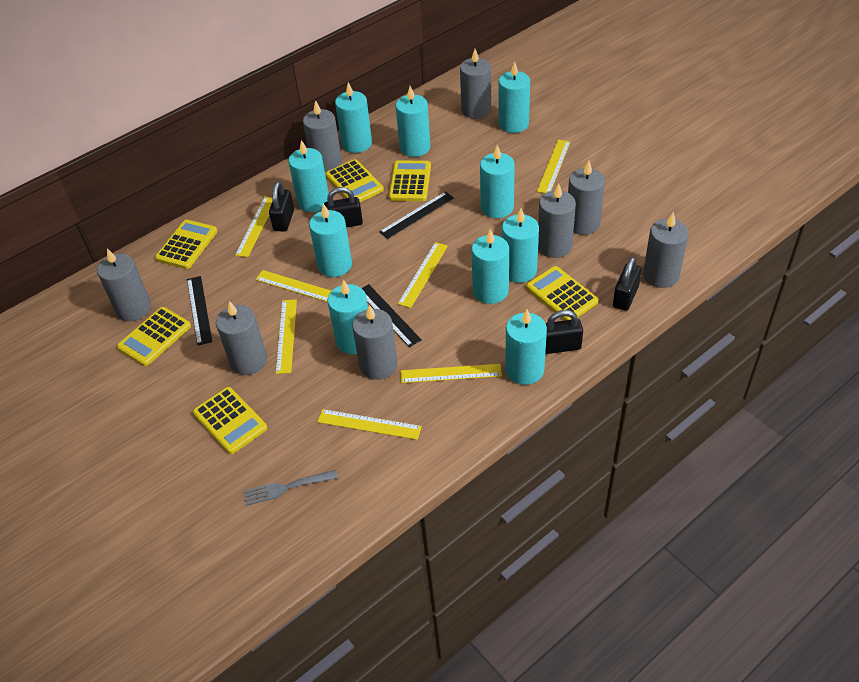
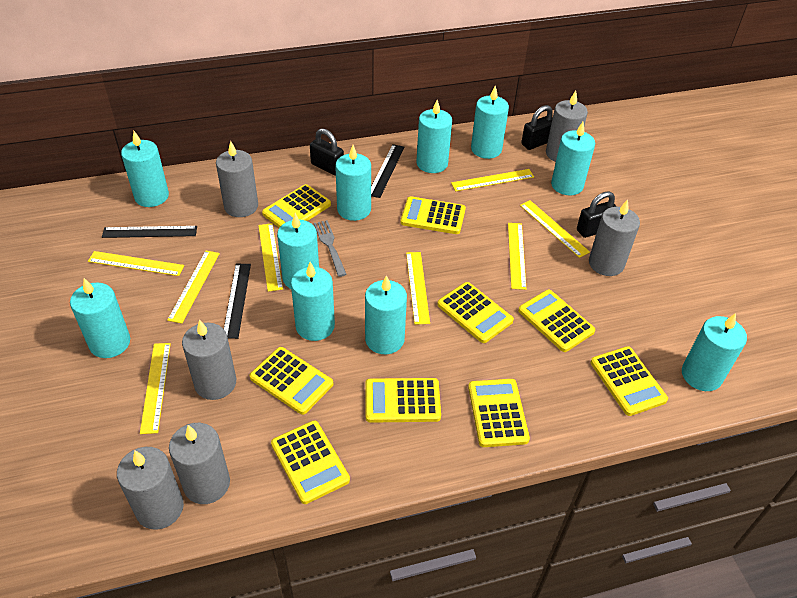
black padlock: [269,181,294,232] [324,187,363,227] [545,310,583,354] [613,257,642,311] = 4 -> [310,128,344,176] [521,105,553,150] [577,192,617,238] = 3
grey candle: [97,248,151,321] [216,301,267,375] [303,100,342,172] [352,305,398,380] [460,49,491,119] [538,183,576,258] [568,160,605,235] [643,212,689,288] = 8 -> [117,447,184,530] [169,423,230,504] [182,319,236,400] [216,141,258,217] [546,91,588,162] [589,199,640,276] = 6
yellow calculator: [117,307,191,366] [155,220,218,269] [193,387,267,454] [326,159,384,202] [389,160,431,201] [526,266,599,321] = 6 -> [249,347,333,415] [262,184,331,228] [271,421,350,504] [365,378,441,423] [400,196,466,234] [437,282,514,343] [468,379,530,447] [518,290,595,352] [591,346,668,416] = 9
yellow ruler: [235,197,273,257] [256,270,331,302] [276,300,297,374] [317,409,422,440] [398,242,448,308] [401,364,502,383] [537,139,570,193] = 7 -> [88,251,184,276] [140,343,171,434] [167,251,220,324] [258,223,283,292] [406,252,430,325] [451,169,534,191] [508,223,526,290] [520,200,590,258] = 8

